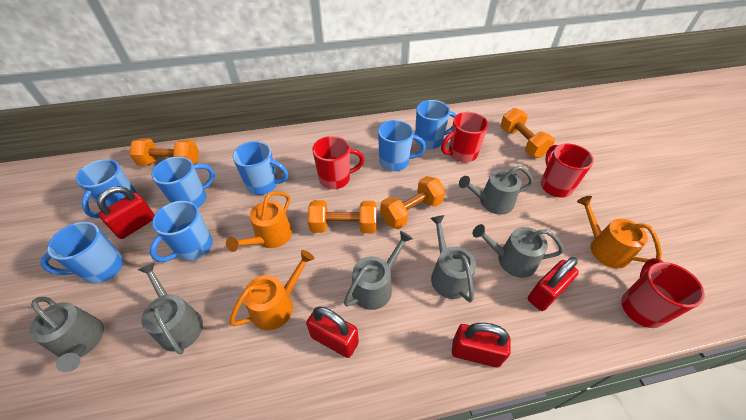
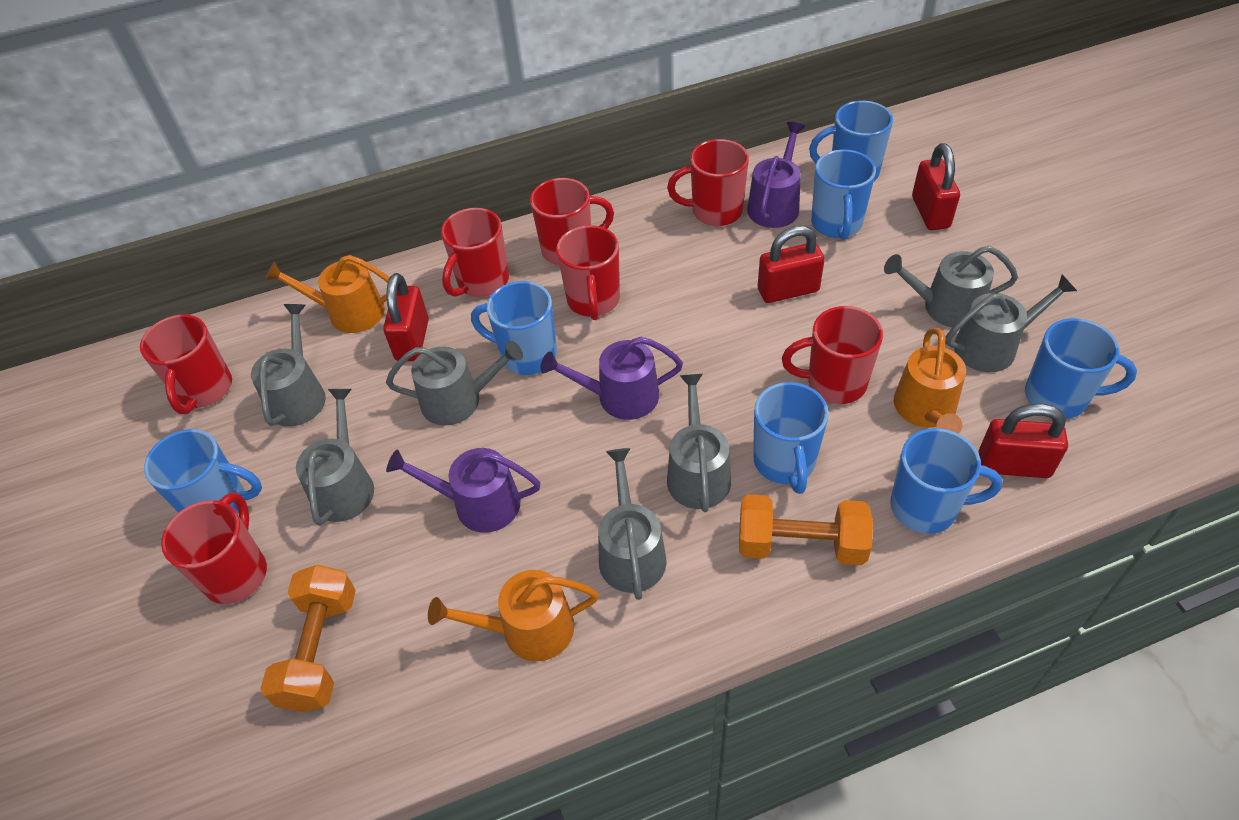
grey watering can: [29,297,104,372] [138,262,203,354] [344,231,413,310] [430,215,476,302] [459,166,533,215] [473,224,564,278] = 6 -> [251,304,326,427] [296,389,374,526] [386,341,523,425] [598,448,666,600] [667,374,731,512] [884,246,1018,328] [945,275,1077,372] = 7
orange dumbbell: [129,138,199,166] [308,200,376,233] [380,176,446,229] [500,108,555,158] = 4 -> [261,564,356,712] [739,494,873,565] = 2
purple watering can: none = 0 -> [386,448,541,533] [540,337,683,420] [747,122,805,228] = 3
red mug: [312,136,365,189] [441,112,488,162] [541,144,594,198] [621,258,705,328] = 4 -> [140,314,232,414] [161,493,267,604] [441,208,509,297] [530,178,614,265] [556,225,620,320] [667,139,749,226] [782,306,883,404] = 7

